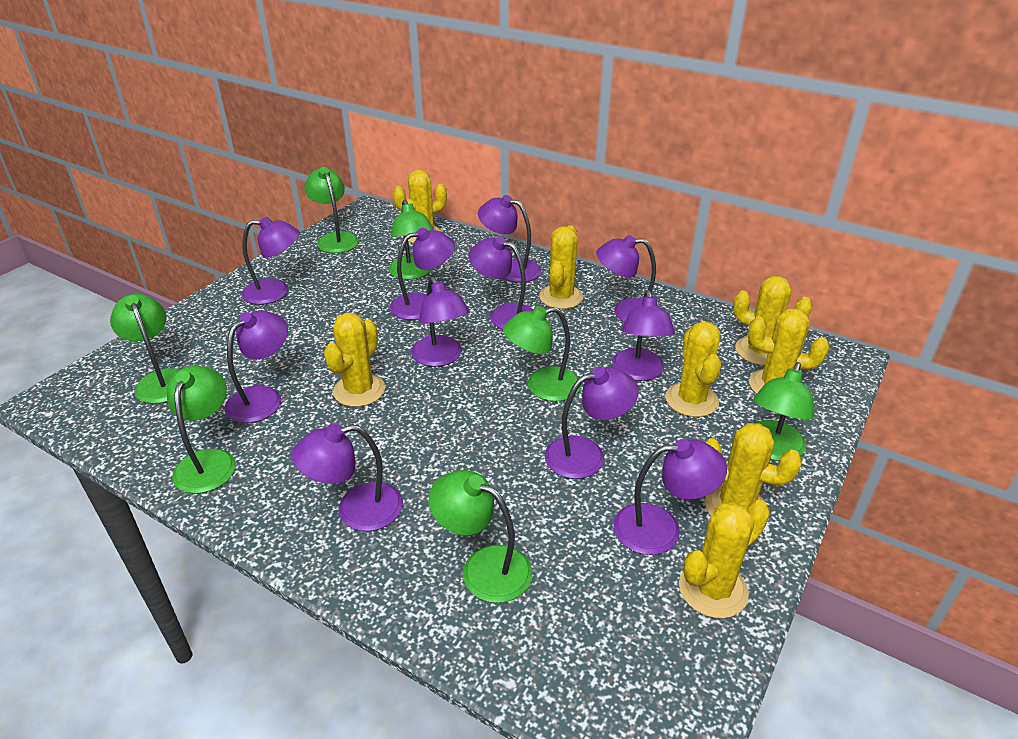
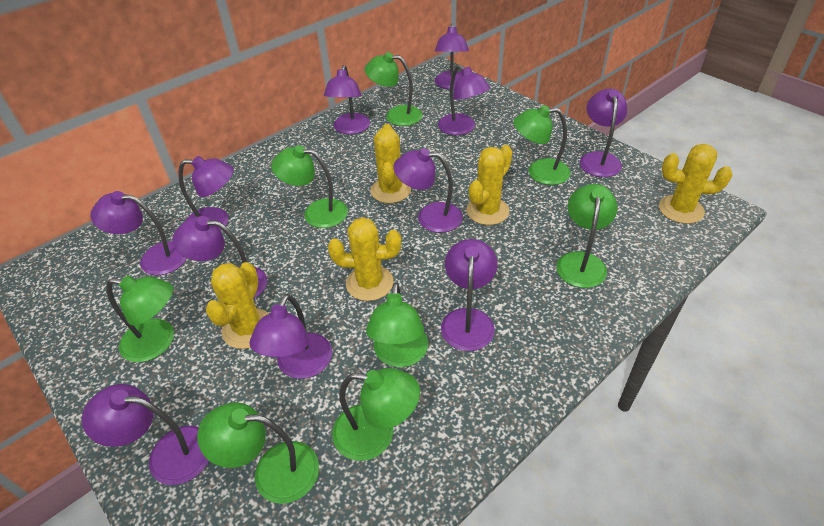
green lamp: [110,294,179,404] [167,366,236,494] [304,167,359,253] [389,200,434,280] [429,470,533,603] [503,306,581,401] [754,362,815,461] = 7 -> [106,276,174,362] [197,402,319,504] [271,145,348,228] [332,368,420,461] [365,52,423,126] [366,282,428,367] [514,105,571,185] [556,184,618,288] = 8
yellow cactus: [324,313,385,407] [393,170,447,244] [539,225,583,309] [665,322,721,417] [679,500,770,618] [705,423,802,516] [733,276,813,366] [748,309,829,394] = 8 -> [206,262,269,349] [328,217,401,301] [370,124,411,203] [466,145,513,225] [659,144,732,224] = 5

